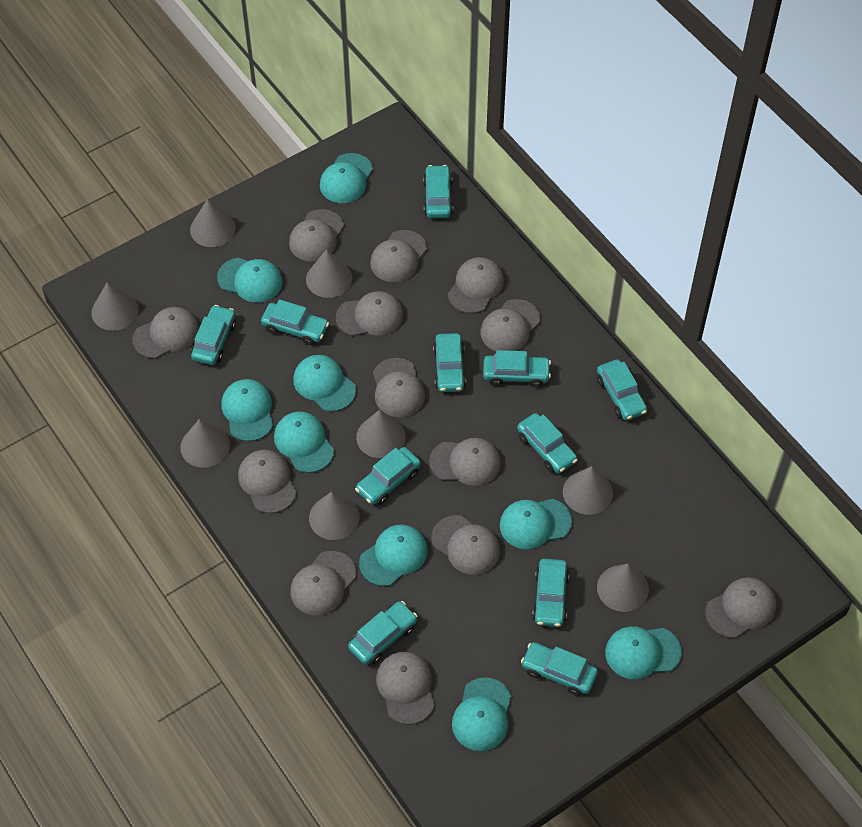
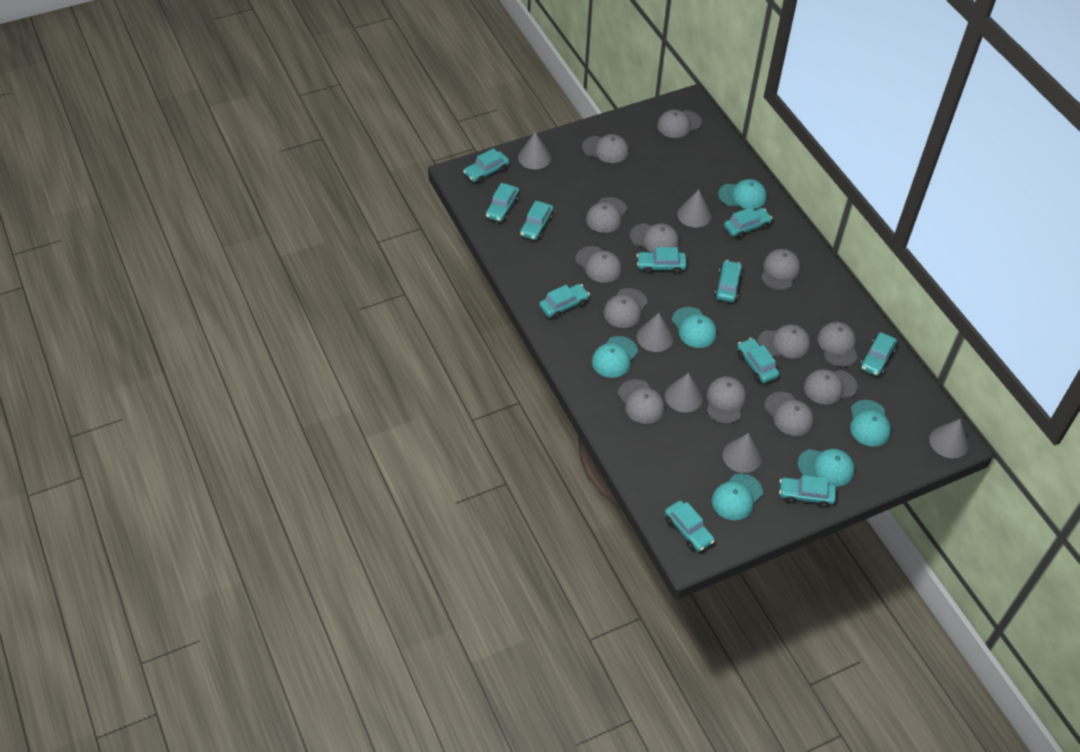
grey cone: [91,282,139,331] [181,419,230,468] [190,199,236,247] [306,249,352,298] [309,491,360,540] [356,410,405,458] [563,466,613,515] [597,564,649,612] = 8 -> [518,132,551,169] [637,313,674,352] [665,373,703,412] [677,189,712,227] [723,433,762,473] [929,419,969,458] = 6
turquoise cap: [217,258,282,303] [221,379,273,441] [274,411,334,473] [293,355,356,412] [320,153,373,203] [359,525,428,586] [452,677,511,751] [500,499,572,549] [605,626,682,679] = 9 -> [592,336,638,378] [672,307,717,348] [712,473,763,520] [718,179,767,209] [798,449,855,487] [850,400,891,447] = 6

